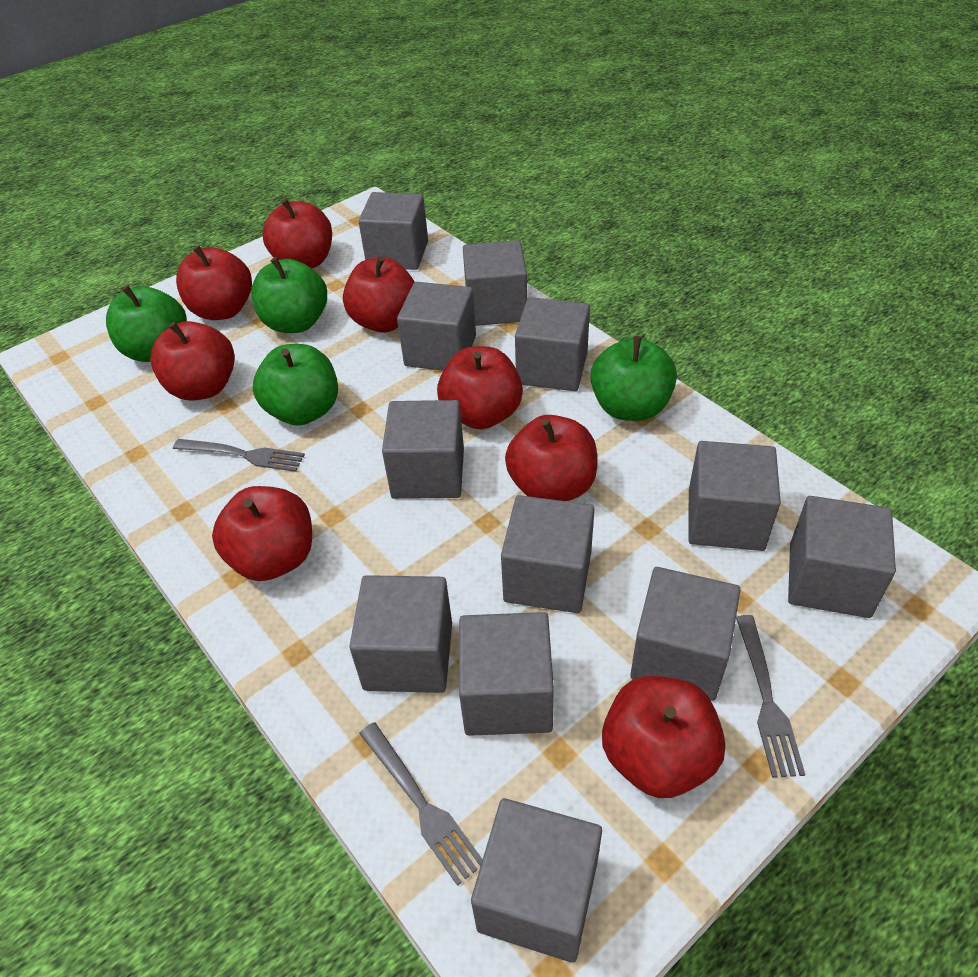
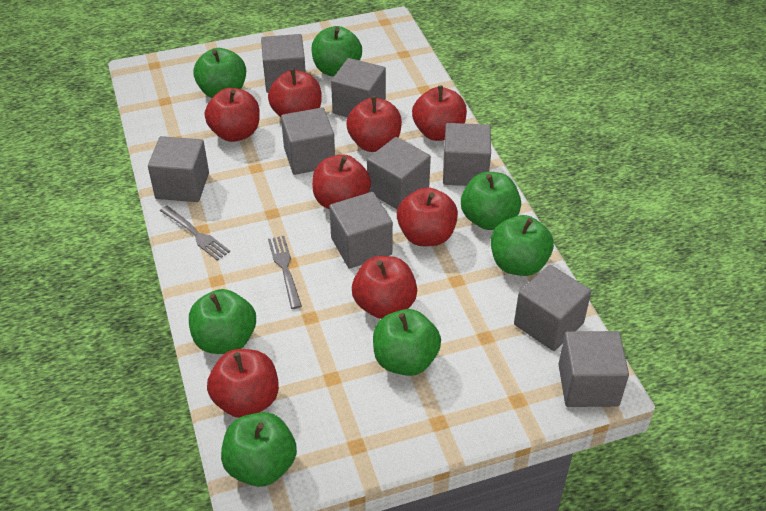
green apple: [106,285,187,362] [251,257,327,333] [253,344,338,426] [590,336,677,421] = 4 -> [189,289,256,354] [193,48,246,98] [221,412,297,487] [311,26,362,76] [373,309,441,376] [461,172,521,230] [491,215,554,276] = 7
grey cube: [349,575,452,693] [359,192,428,270] [382,400,464,499] [397,282,476,371] [459,612,554,736] [463,240,527,326] [471,798,602,963] [501,495,594,613] [515,297,590,391] [630,567,740,701] [688,441,781,551] [788,496,896,618] = 12 -> [148,136,209,202] [261,34,306,93] [281,107,335,175] [329,192,393,269] [331,58,386,117] [367,137,431,209] [443,123,491,186] [514,265,591,351] [558,331,629,407] = 9
grey fork: [173,439,305,472] [359,722,483,886] [736,615,805,778] = 3 -> [160,205,230,261] [268,236,302,309] = 2

